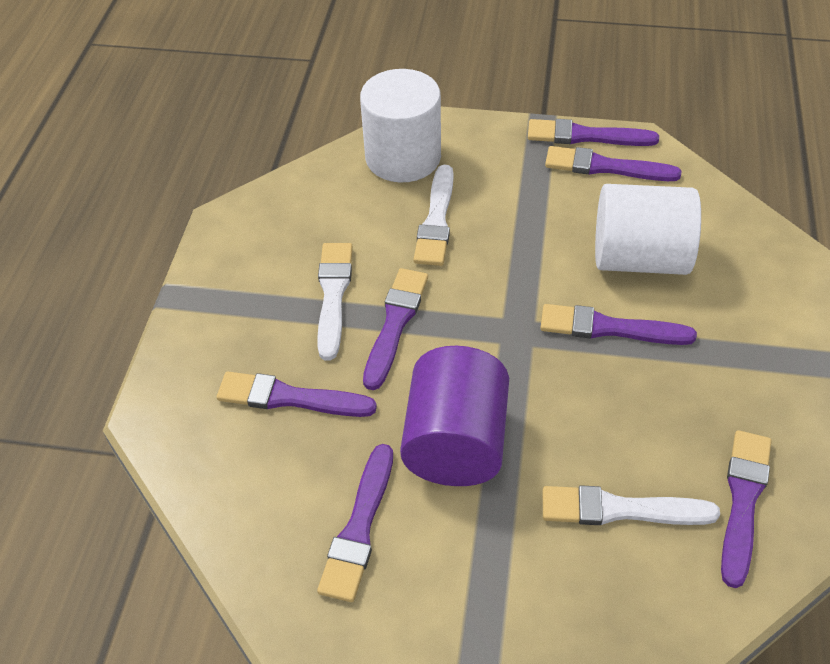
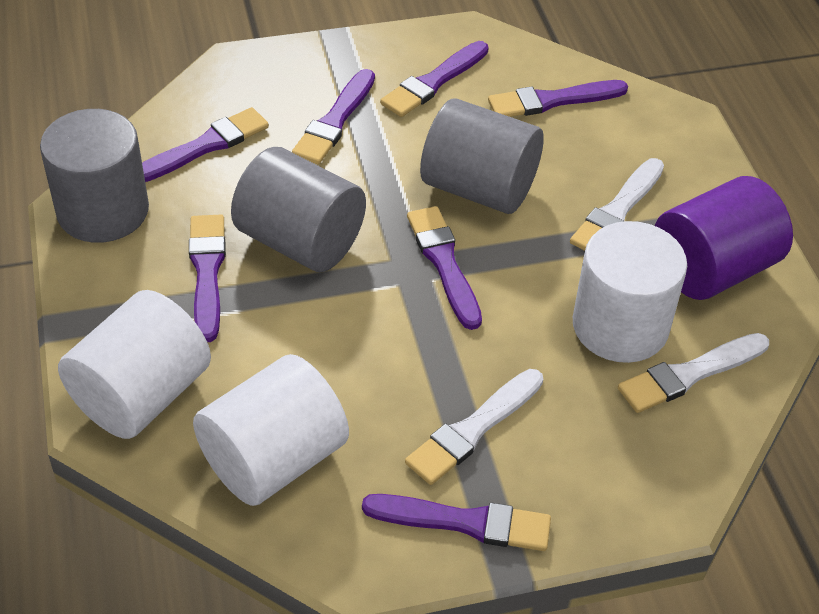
grey cylinder: none = 0 -> [40,109,149,243] [231,147,366,272] [420,98,544,214] = 3
white cylinder: [360,69,441,182] [595,184,701,275] = 2 -> [58,290,211,439] [193,354,349,506] [573,221,687,363] = 3

